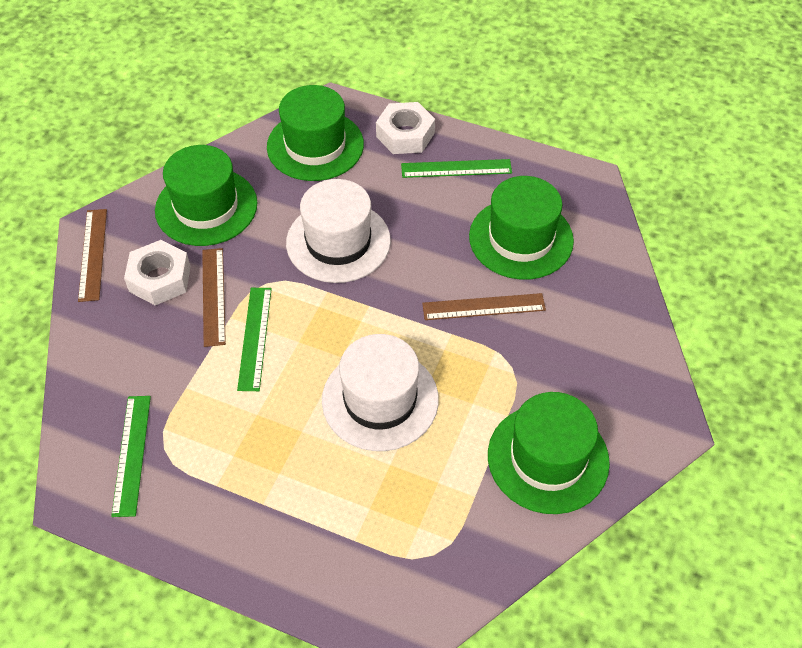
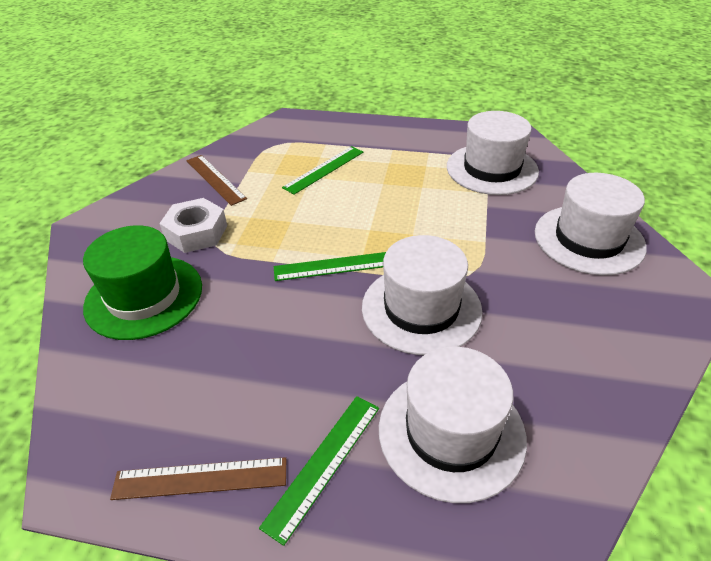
brown ruler: [78,209,107,302] [202,248,226,347] [422,293,546,320] = 3 -> [110,457,286,500] [186,155,247,206] = 2
green hat: [155,145,258,246] [267,85,364,181] [469,176,574,280] [488,392,610,514] = 4 -> [83,225,202,340] = 1
white hat: [286,179,391,283] [322,334,439,451] = 2 -> [362,235,483,355] [379,347,527,503] [447,111,539,195] [535,173,647,275] = 4
white nut: [124,240,191,305] [376,102,435,154] = 2 -> [159,198,227,253] = 1

